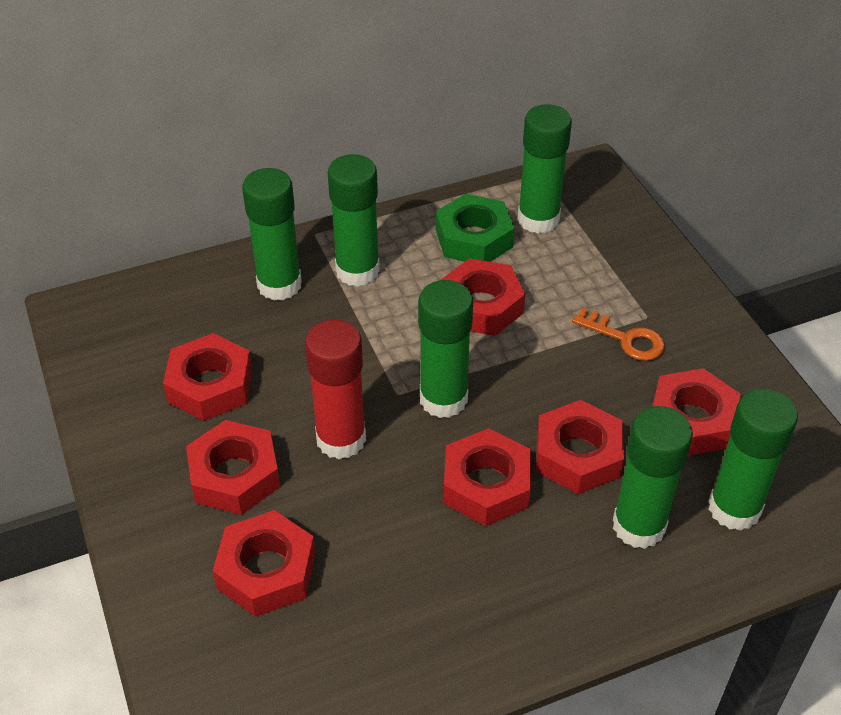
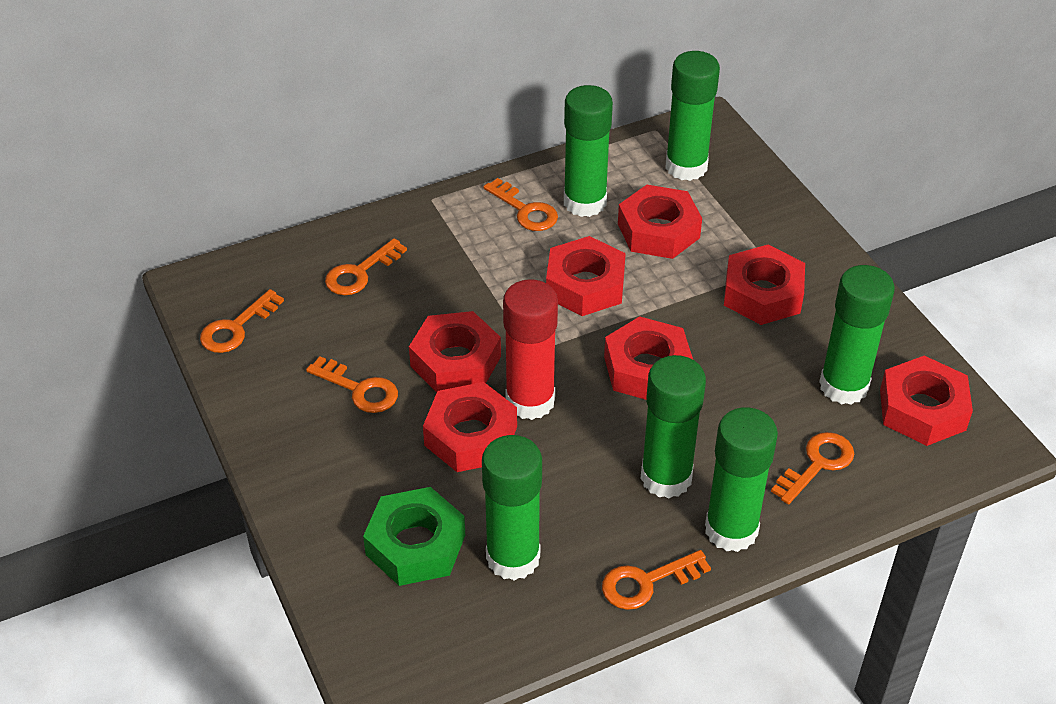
orange key: [572,308,665,361] = 1 -> [200,289,284,353] [306,356,398,413] [325,238,407,295] [483,178,558,231] [602,550,711,610] [771,432,854,504] = 6

